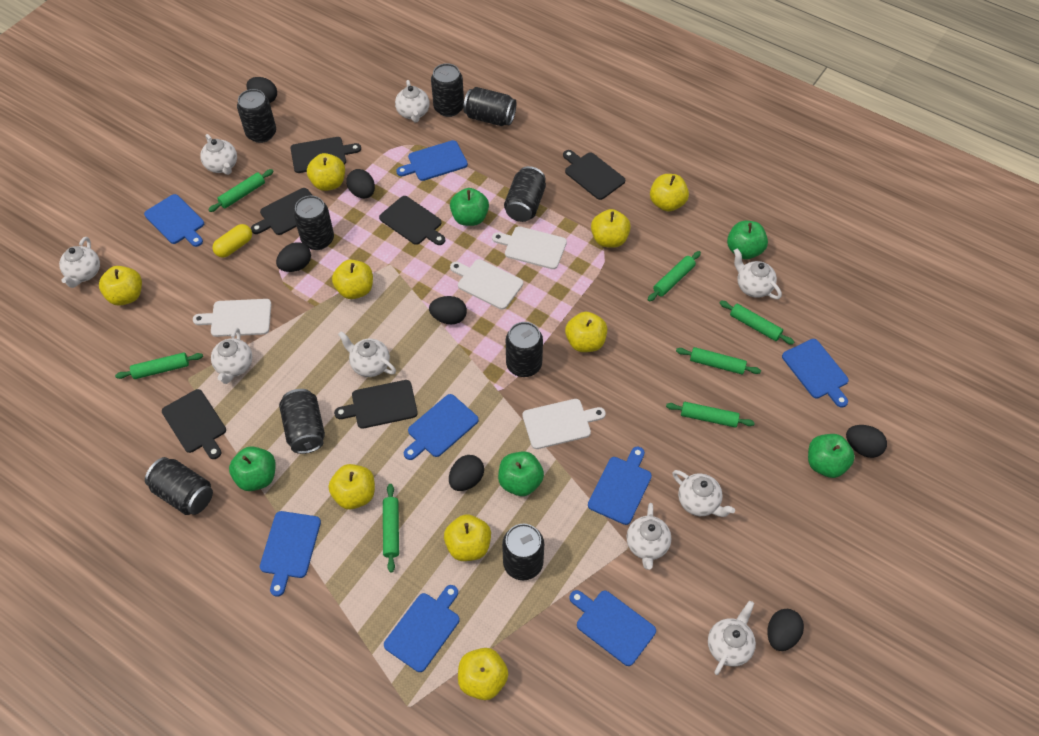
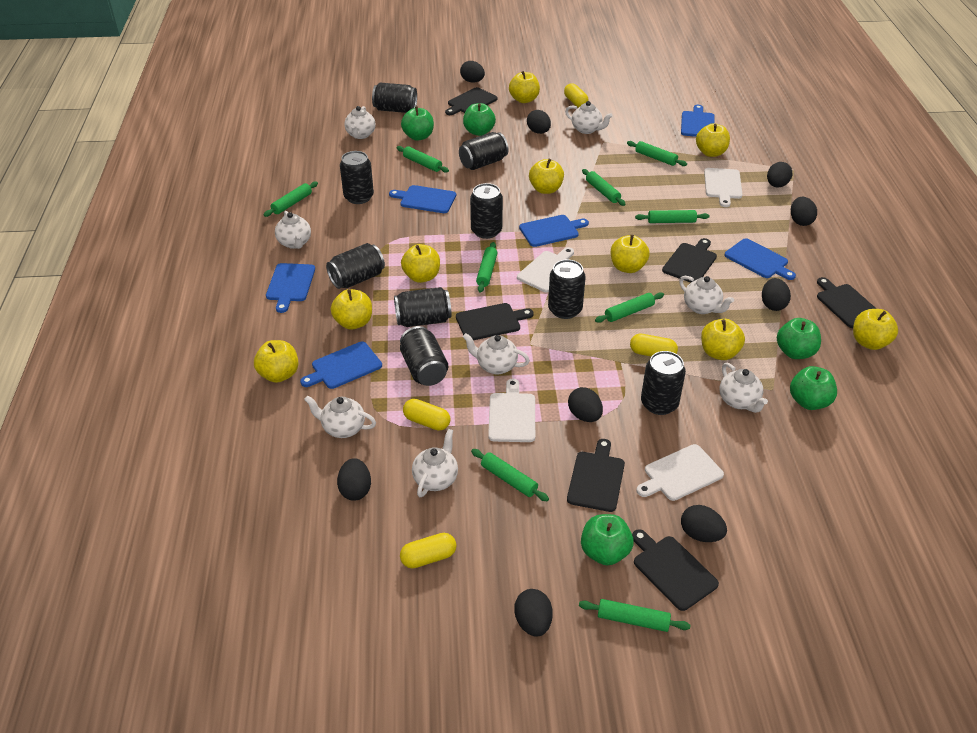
black egg: [246,77,277,103] [276,242,311,272] [346,169,375,198] [429,296,467,324] [449,455,484,491] [767,609,804,651] [846,425,887,458] = 7 -> [337,458,371,501] [460,61,485,83] [514,589,553,637] [527,110,551,134] [568,387,603,422] [681,505,727,542] [762,278,791,311] [767,162,792,188] [791,197,817,226] = 9
blue cutting board: [144,194,204,247] [260,511,321,597] [384,585,459,672] [396,140,468,181] [404,394,479,460] [570,590,656,666] [588,447,652,525] [782,339,849,408] = 8 -> [266,263,315,313] [300,342,382,389] [389,185,456,213] [519,215,589,247] [681,105,715,137] [724,238,796,280] = 6
green rolling pin: [115,352,203,379] [208,169,274,212] [383,484,399,573] [648,251,701,302] [666,402,755,428] [676,347,761,375] [720,301,794,345] = 7 -> [264,181,318,217] [397,146,449,173] [471,449,549,501] [476,242,497,292] [579,599,690,632] [582,169,626,206] [595,292,664,323] [627,141,687,166] [635,210,710,223] = 9
white teapot: [59,237,100,288] [200,134,237,175] [211,328,252,384] [338,331,396,377] [395,80,430,123] [627,503,671,570] [673,470,735,517] [708,601,756,675] [734,249,782,299] = 9 -> [275,211,311,249] [304,395,376,438] [344,106,376,139] [412,429,458,497] [463,333,530,374] [565,101,613,134] [679,276,734,314] [720,363,768,413] = 8
yellow capsule: [213,224,252,258] = 1 -> [400,533,457,569] [403,399,450,430] [564,83,589,108] [630,334,678,356] = 4

